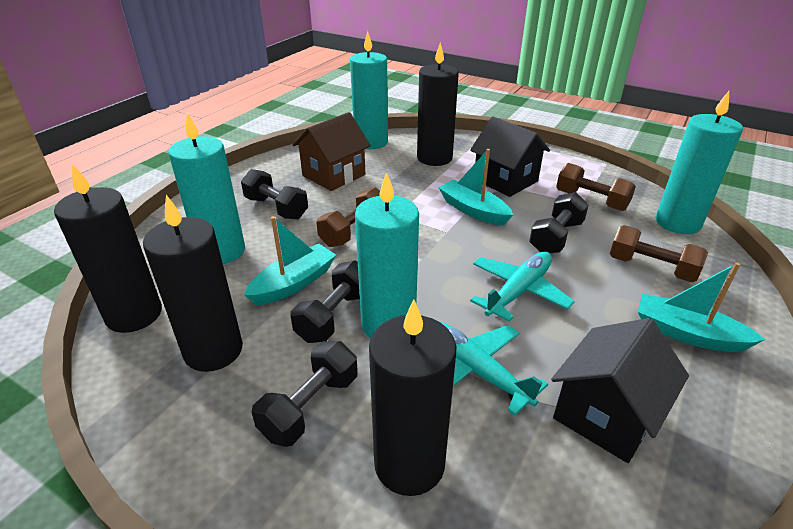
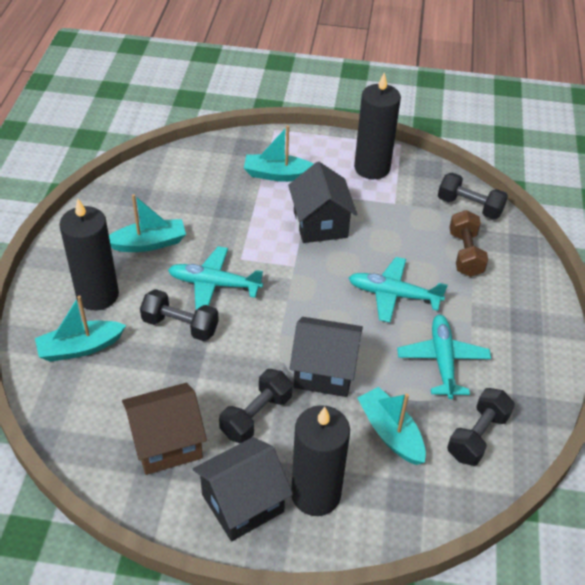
black candle: [54,164,162,333] [143,195,243,372] [369,300,457,496] [417,42,459,166] = 4 -> [59,199,119,310] [291,405,350,516] [354,73,401,179] = 3
black house: [470,116,550,197] [551,318,689,463] = 2 -> [193,437,293,541] [288,162,357,243] [289,317,363,397] = 3
brown dumbbell: [316,188,380,247] [556,163,636,211] [610,225,708,282] = 3 -> [449,210,488,277] = 1
turquoise boat: [244,216,336,305] [438,149,513,226] [638,262,766,352] = 3 -> [35,295,126,362] [109,194,186,252] [244,125,313,182] [357,387,426,465] = 4
turquoise candle: [168,113,245,264] [350,31,388,149] [355,172,419,338] [656,91,743,234] = 4 -> none = 0
turquoise plane: [438,321,548,416] [470,252,575,322] = 2 -> [168,246,263,310] [349,257,448,322] [397,315,491,399] = 3

